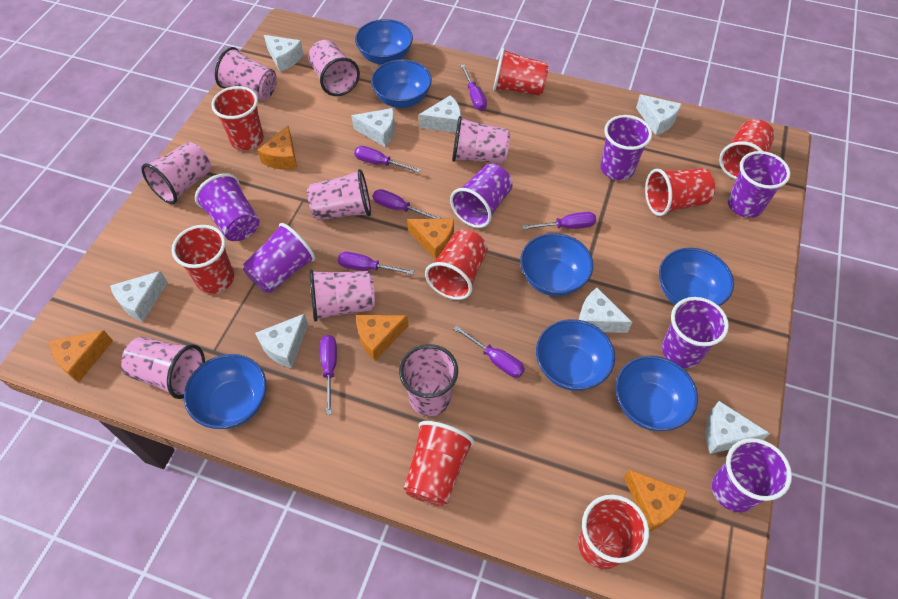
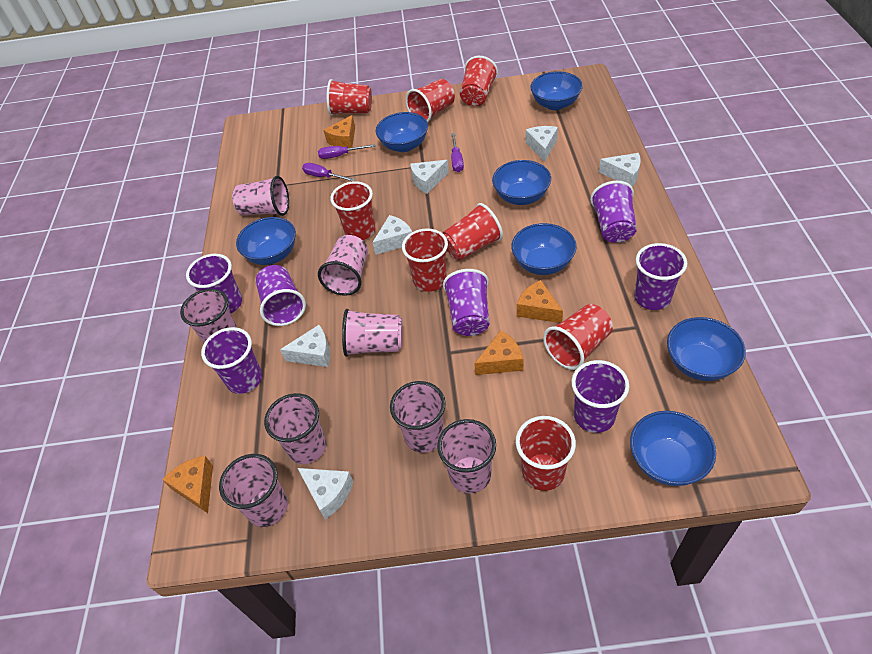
orange cheese: [50,330,113,382] [257,126,297,170] [356,315,408,361] [407,219,454,260] [624,470,687,532] = 5 -> [162,456,213,513] [324,115,355,148] [474,330,523,375] [517,280,563,323] = 4
purple screwdriver: [320,335,337,415] [338,252,414,275] [354,146,421,173] [373,189,440,219] [453,325,525,378] [460,64,487,111] [522,212,596,230] = 7 -> [302,163,355,182] [318,144,375,159] [451,133,464,172] = 3
white cheese: [110,271,168,322] [255,313,308,368] [264,35,304,72] [351,108,395,147] [419,95,461,133] [579,288,632,333] [636,94,681,136] [705,401,770,454] = 8 -> [280,325,330,367] [298,468,353,519] [372,215,412,255] [410,160,449,194] [526,126,558,162] [599,153,641,187] = 6

